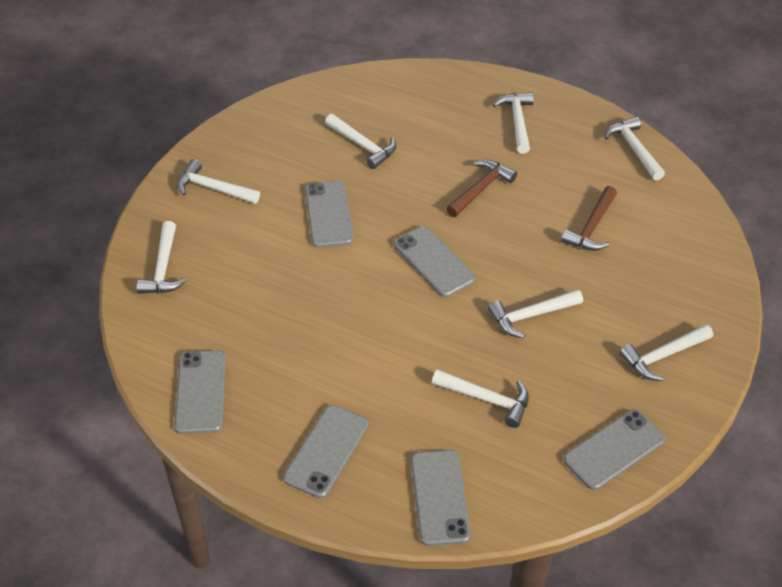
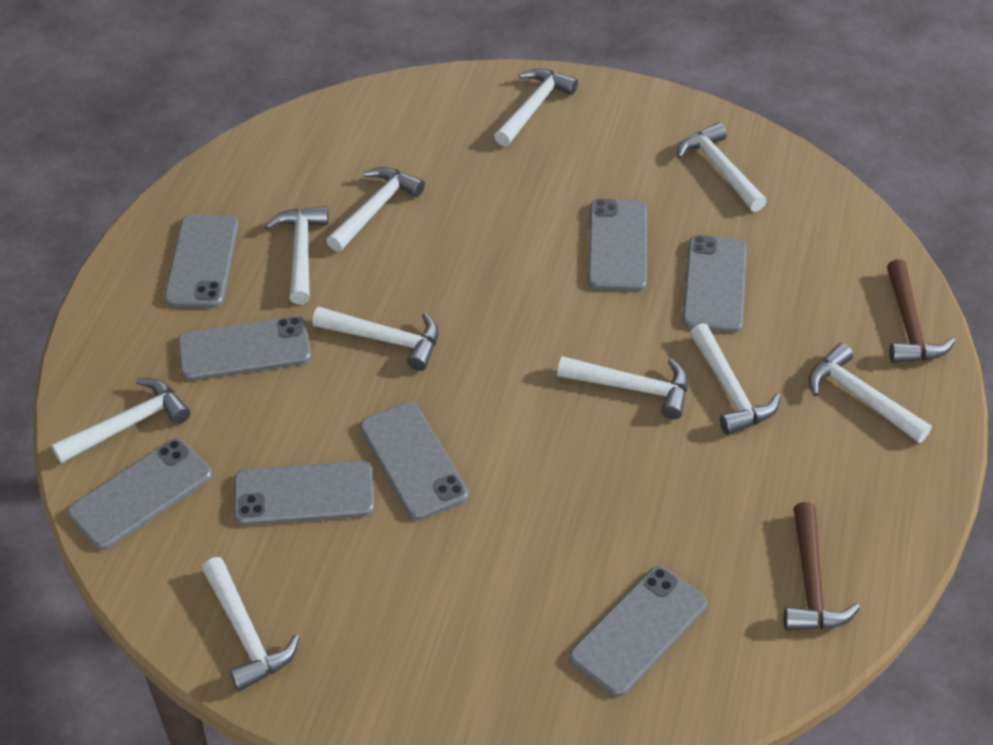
grey phone: [174,350,226,434] [283,405,369,498] [305,181,354,248] [394,226,476,297] [411,450,471,546] [563,409,665,490] = 6 -> [67,438,212,550] [164,215,238,308] [178,316,311,381] [234,461,374,526] [360,402,468,520] [569,566,707,697] [588,199,647,291] [682,235,747,333] = 8
white hammer: [136,221,187,294] [177,159,260,204] [325,114,396,169] [432,369,529,428] [488,289,583,338] [493,93,534,154] [604,117,665,180] [619,324,713,381] = 8 -> [51,378,190,464] [202,557,300,691] [265,206,329,304] [312,307,439,371] [326,167,425,252] [494,68,578,146] [557,356,688,419] [677,123,767,212] [690,323,781,435] [809,343,932,443] = 10

